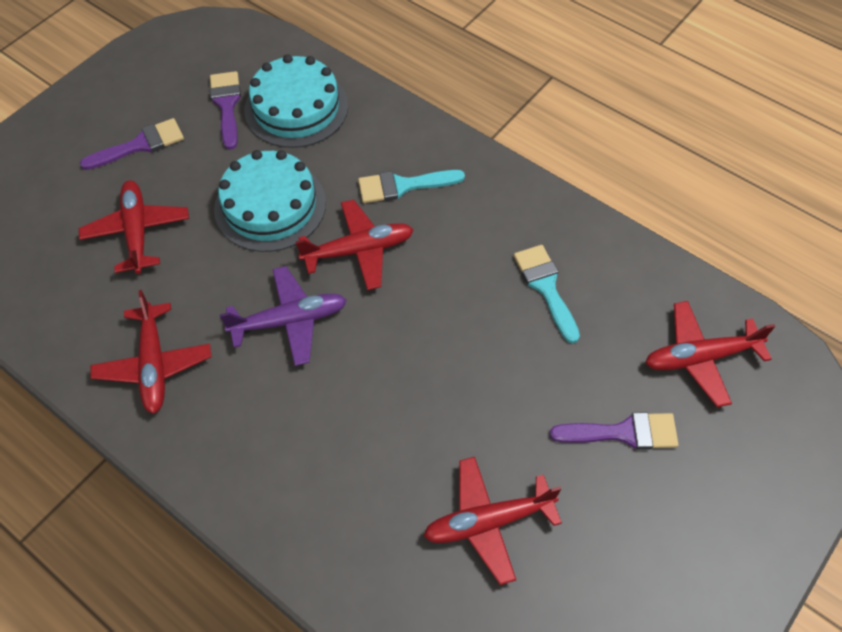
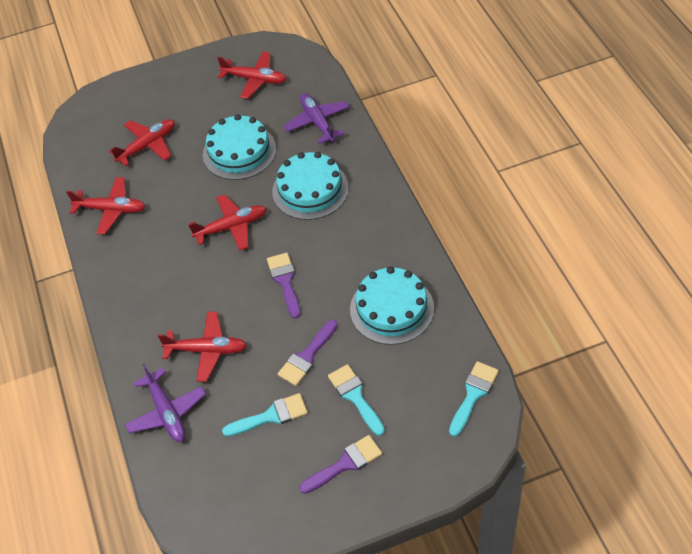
purple plane: [220,266,347,366] = 1 -> [125,363,206,442] [283,93,350,144] = 2
turquoise brush: [358,170,465,203] [514,245,580,343] = 2 -> [222,393,308,437] [328,364,385,436] [449,361,499,437] = 3
turquoise cake: [214,150,326,252] [244,54,348,148] = 2 -> [203,114,276,180] [272,152,349,220] [350,266,434,345] = 3

